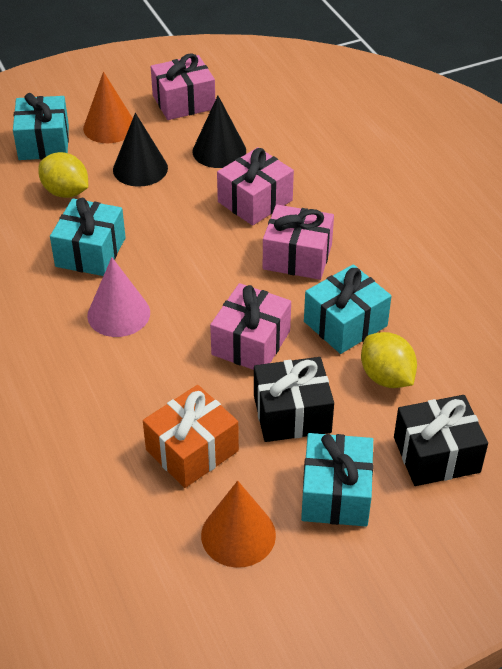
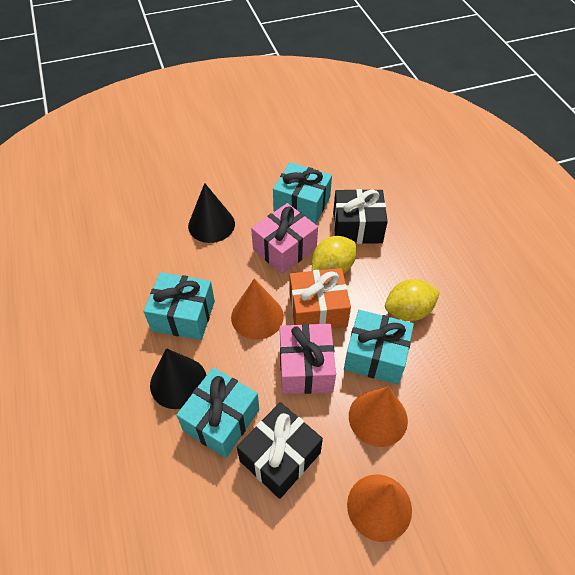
orange cone: [83,72,133,143] [201,481,276,568] = 2 -> [231,279,284,340] [347,475,412,542] [349,387,408,447] = 3
pink cone: [87,257,150,337] = 1 -> none = 0
pink gift: [151,53,215,120] [210,283,291,370] [217,147,294,226] [263,204,334,280] = 4 -> [251,203,318,274] [280,324,336,394] = 2

